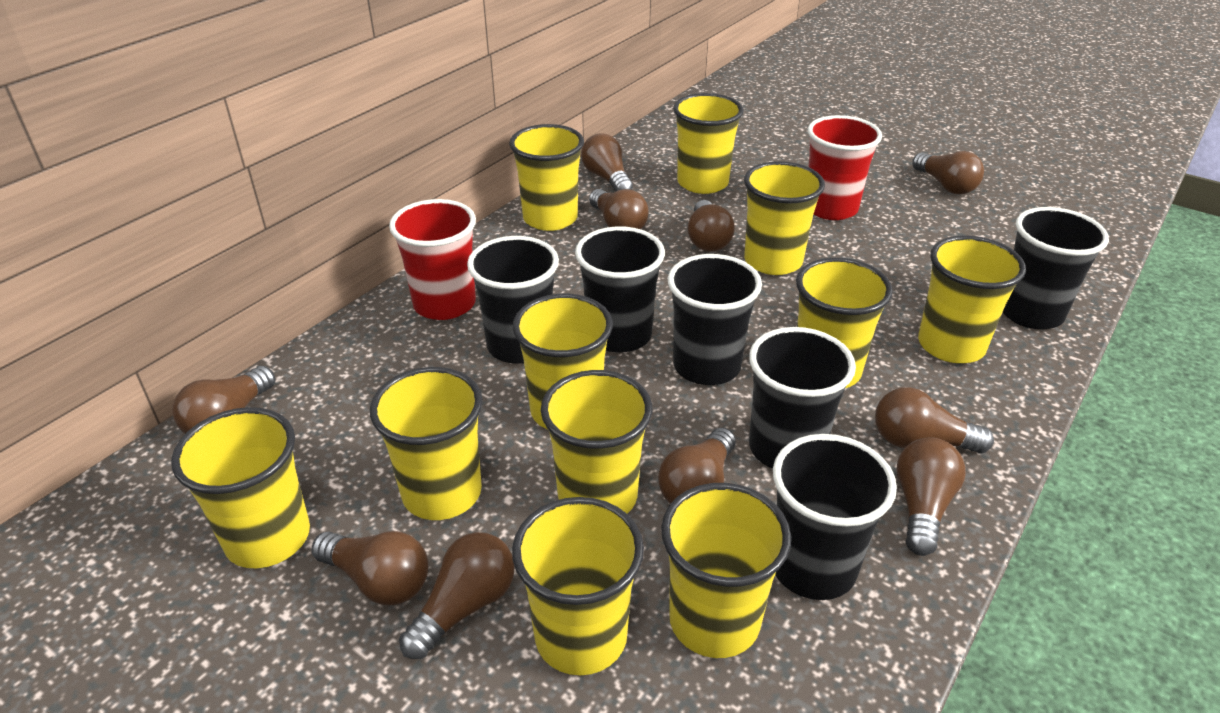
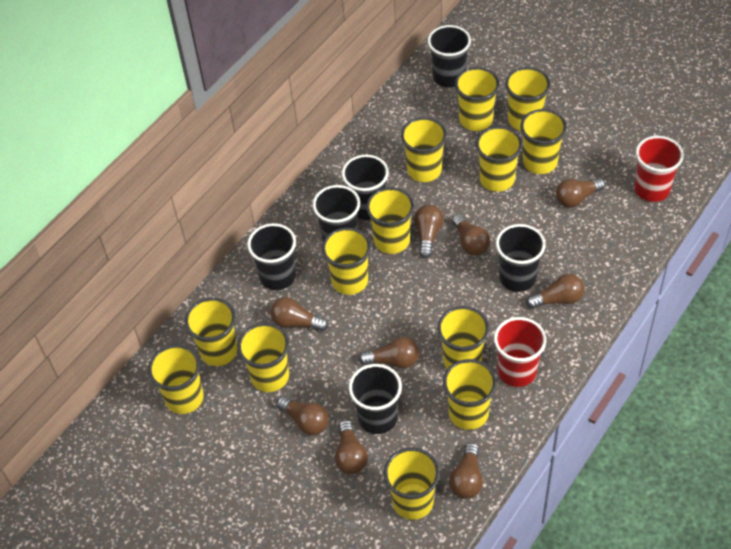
brown light bulb: [173,366,275,434] [311,531,428,606] [399,532,515,659] [581,133,633,191] [589,189,649,229] [658,427,736,504] [688,200,735,252] [875,387,994,454] [896,437,966,556] [912,151,984,194] = 10 -> [270,297,328,331] [276,396,329,435] [335,420,368,474] [359,337,419,368] [414,205,444,258] [449,443,483,499] [452,214,490,256] [526,274,584,309] [556,178,605,208] = 9
yellow cup: [171,407,310,568] [370,367,483,520] [509,124,584,231] [512,497,644,675] [513,294,613,429] [541,370,652,513] [661,483,791,658] [673,93,743,194] [744,161,825,275] [796,258,893,388] [918,235,1026,363] = 11 -> [148,345,204,414] [185,298,238,366] [238,323,289,392] [322,228,371,295] [366,187,414,254] [384,447,440,520] [401,117,447,182] [437,306,489,369] [443,359,497,430] [455,67,500,131] [476,126,522,192] [505,67,550,131] [520,109,567,174] = 13

